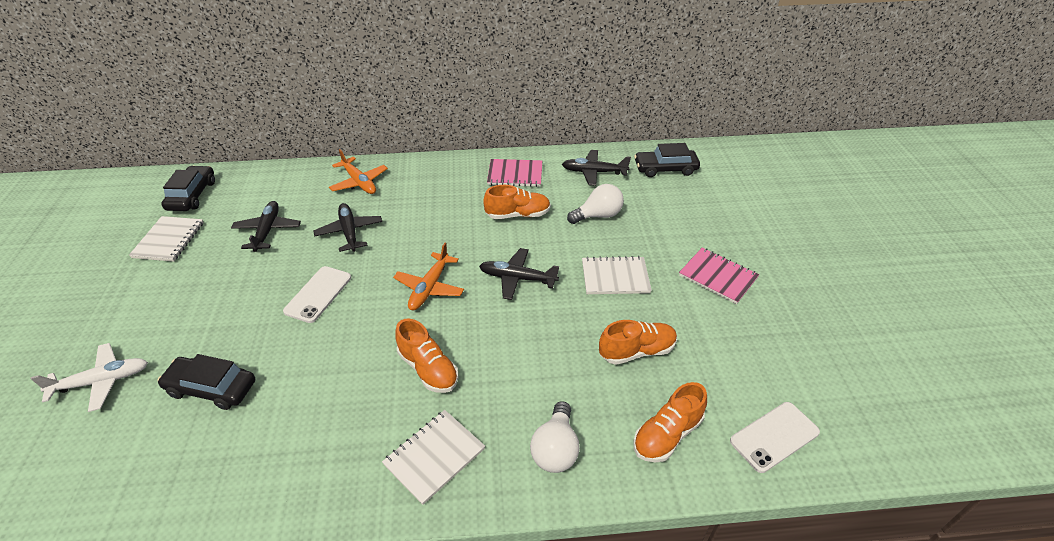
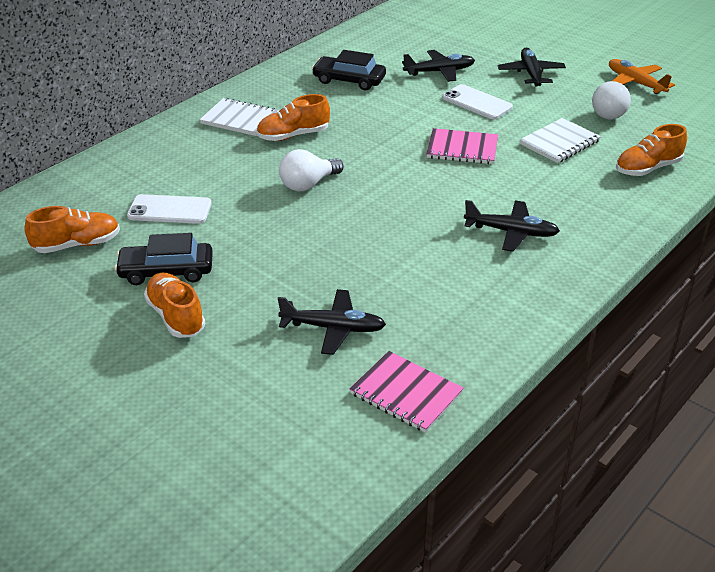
black car: [157,354,255,410] [161,166,215,211] [634,143,700,177] = 3 -> [114,233,213,285] [312,50,386,90] = 2
orange plane: [329,149,388,194] [393,243,464,310] = 2 -> [609,59,675,94] = 1
white notebook: [129,216,204,262] [382,410,485,505] [582,256,652,294] = 3 -> [199,98,279,136] [520,118,601,163] = 2
white plane: [31,343,148,412] = 1 -> none = 0

